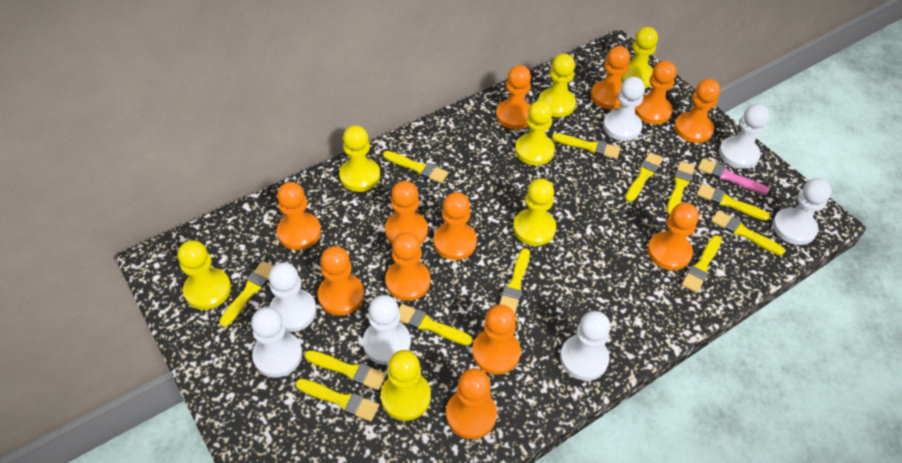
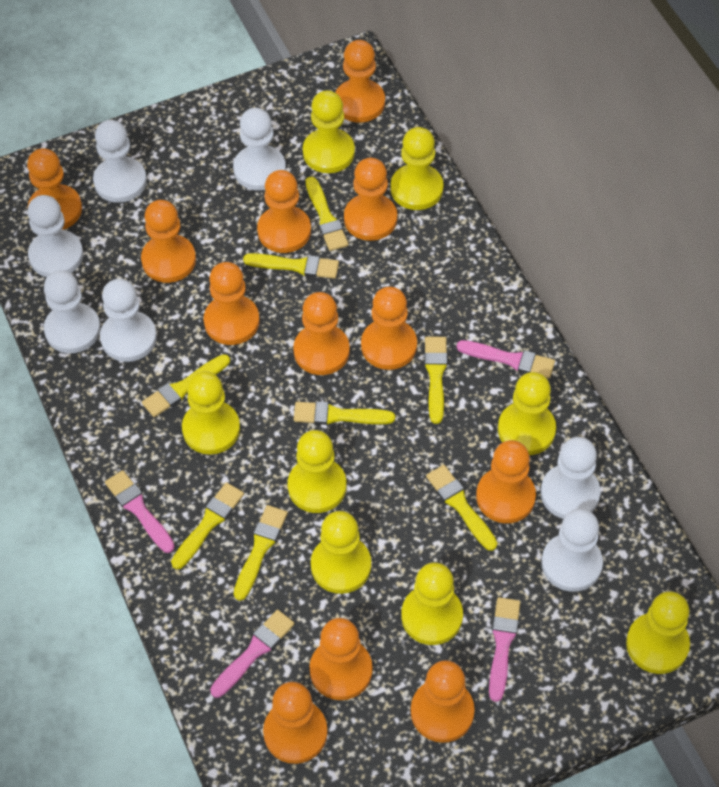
pink brush: [698,158,769,194] = 1 -> [105,470,175,553] [210,610,294,698] [456,340,555,379] [489,597,521,702] = 4
yellow brush: [219,261,273,327] [296,379,379,422] [304,350,386,390] [383,151,448,183] [399,304,473,346] [499,248,530,314] [552,133,621,159] [625,152,663,202] [667,161,695,215] [682,235,722,293] [697,184,770,220] [711,210,785,255] = 12 -> [142,354,230,417] [171,482,244,569] [234,505,288,601] [243,253,339,279] [294,401,395,425] [306,176,349,251] [424,337,447,424] [426,465,497,551] = 8
yellow pawn: [177,240,231,310] [339,125,380,192] [381,350,431,421] [513,178,556,246] [515,100,555,165] [539,53,576,117] [621,27,658,88] = 7 -> [182,371,240,455] [288,430,347,513] [303,90,355,173] [311,511,371,594] [391,127,443,210] [401,562,463,645] [498,372,556,455] [626,591,690,674] = 8

